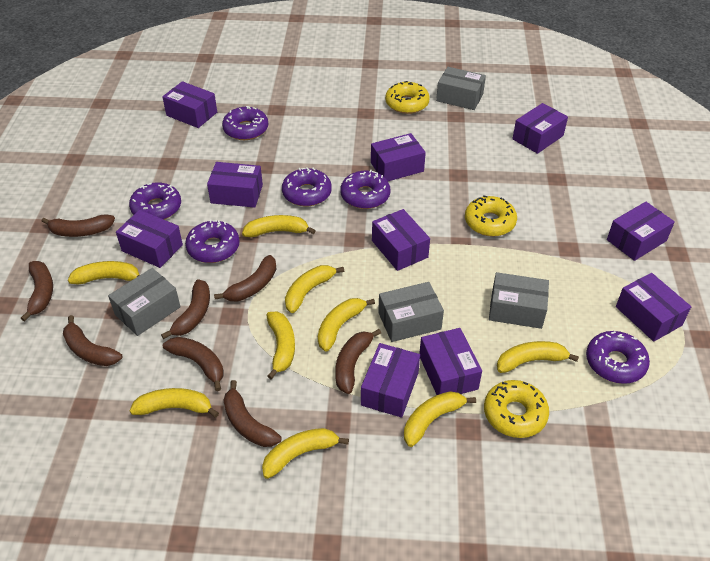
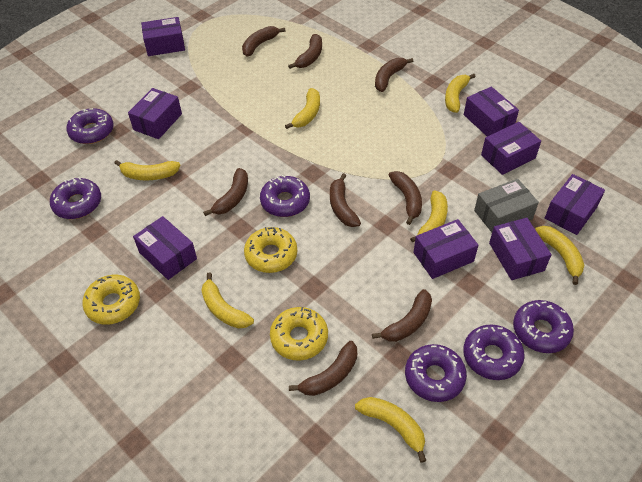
grey box: [108,268,181,336] [378,282,444,342] [436,67,486,110] [489,272,549,329] = 4 -> [474,179,539,232] = 1
purple box: [116,210,183,268] [162,81,217,128] [207,162,263,208] [361,343,420,418] [371,133,426,181] [372,209,430,271] [419,328,482,395] [513,103,568,154] [607,202,675,261] [616,273,691,342] = 10 -> [128,88,182,139] [133,216,197,280] [141,17,185,56] [413,219,479,279] [464,87,519,136] [481,122,541,175] [489,218,552,280] [545,174,605,235] = 8
yellow banana: [68,261,140,284] [130,388,219,418] [242,215,316,237] [262,428,349,479] [267,312,295,379] [285,265,344,313] [318,298,375,352] [404,391,476,447] [497,341,579,373] = 9 -> [114,160,180,180] [201,273,254,329] [285,88,320,129] [355,397,426,463] [410,190,448,243] [445,74,476,113] [535,226,584,285] = 7

